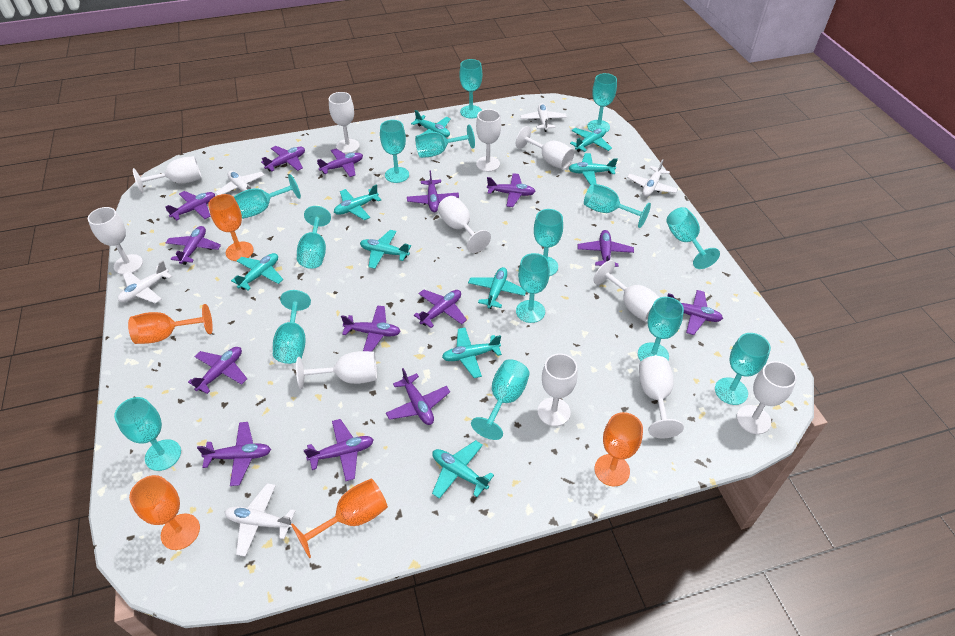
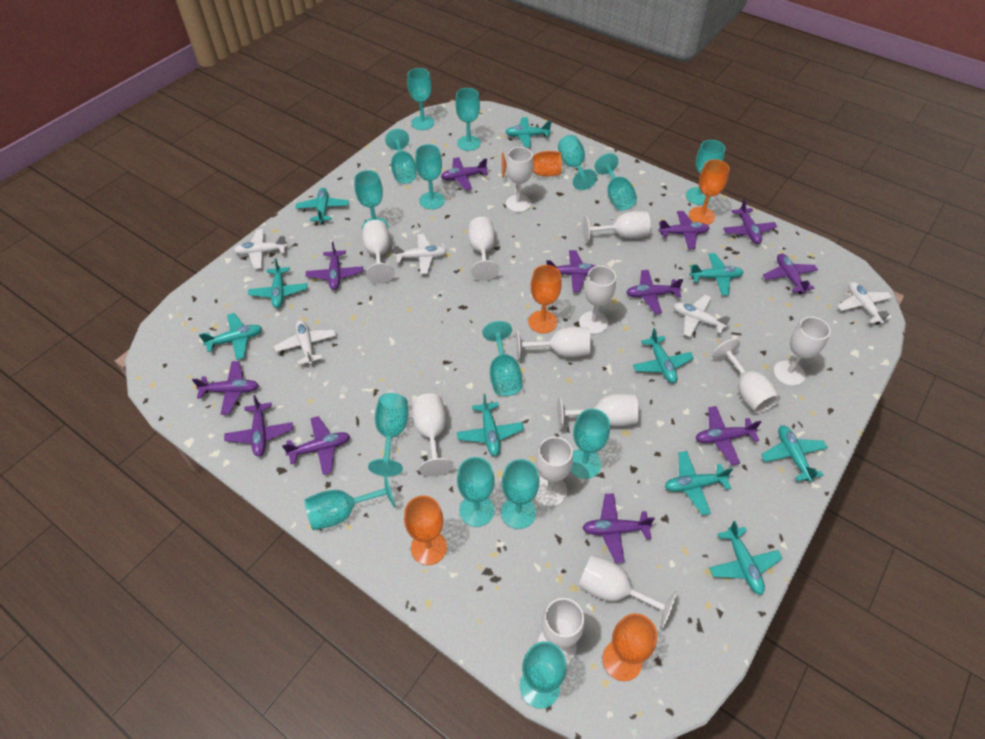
purple plane: [165,191,215,220] [166,226,221,265] [188,347,247,394] [197,422,271,486] [261,146,305,171] [304,419,374,481] [317,149,363,177] [341,305,401,351] [386,368,450,425] [407,170,459,212] [414,289,467,328] [487,173,536,207] [578,230,634,267] [667,290,723,335] = 14 -> [192,361,259,415] [224,395,293,457] [282,416,350,475] [306,241,363,290] [441,157,488,190] [546,250,596,292] [583,494,655,563] [626,270,683,314] [658,211,710,249] [695,406,761,465] [723,199,777,244] [763,253,818,294] = 12
turquoise plane: [231,253,283,290] [334,184,381,220] [360,230,411,269] [411,110,451,137] [432,440,494,499] [442,327,502,378] [468,267,526,309] [569,153,618,185] [570,128,612,152] = 9 -> [199,313,262,360] [248,258,307,308] [296,188,349,224] [457,394,524,456] [505,117,551,147] [633,328,694,383] [665,451,733,515] [690,253,743,295] [709,521,783,595] [761,425,828,482] = 10
white goblet: [88,207,143,275] [133,156,202,193] [296,351,377,389] [329,92,360,153] [438,196,491,253] [476,109,501,172] [516,126,574,170] [537,354,578,426] [593,260,659,322] [639,356,684,438] [737,361,797,434] = 11 -> [362,220,395,284] [413,393,454,477] [468,217,499,281] [506,147,533,213] [516,327,591,360] [535,437,573,507] [538,598,584,664] [557,394,639,430] [579,266,616,334] [579,555,677,629] [583,211,651,243] [712,339,780,414] [773,317,831,386] = 13

